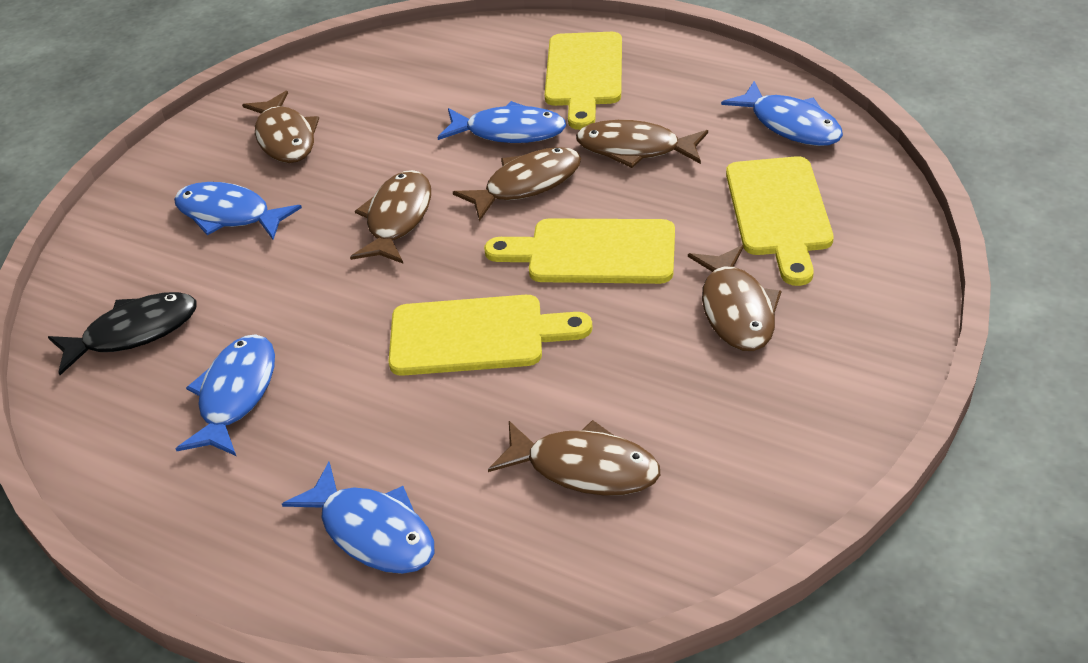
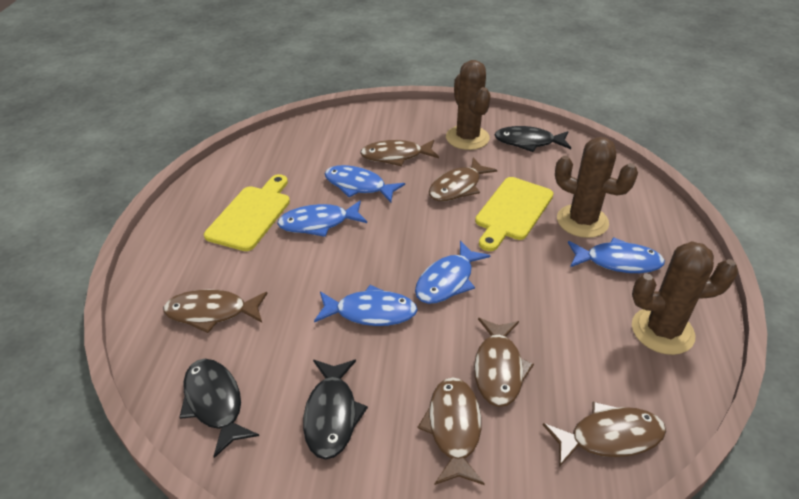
black fish: [48,292,196,375] = 1 -> [179,359,259,458] [303,360,368,459] [495,126,571,152] = 3
brown cactus: none = 0 -> [446,60,490,150] [555,137,638,238] [632,241,738,355] = 3
yellow cutting board: [388,295,593,376] [484,218,675,284] [544,32,622,130] [726,156,834,286] = 4 -> [204,174,290,251] [475,177,554,251] = 2

